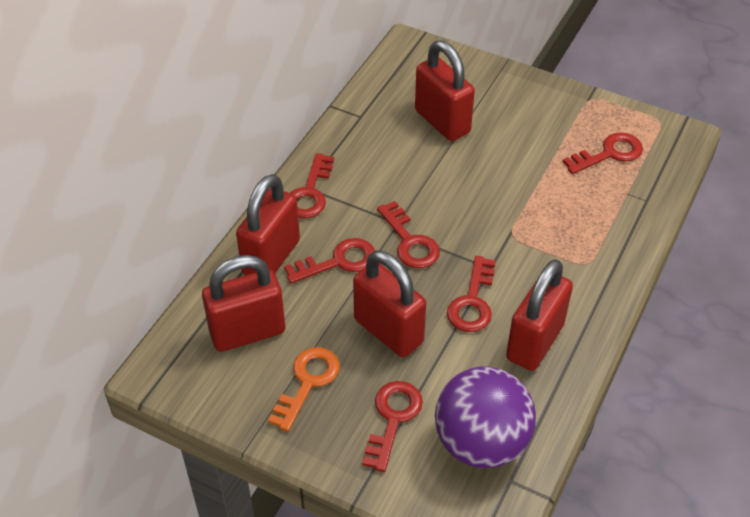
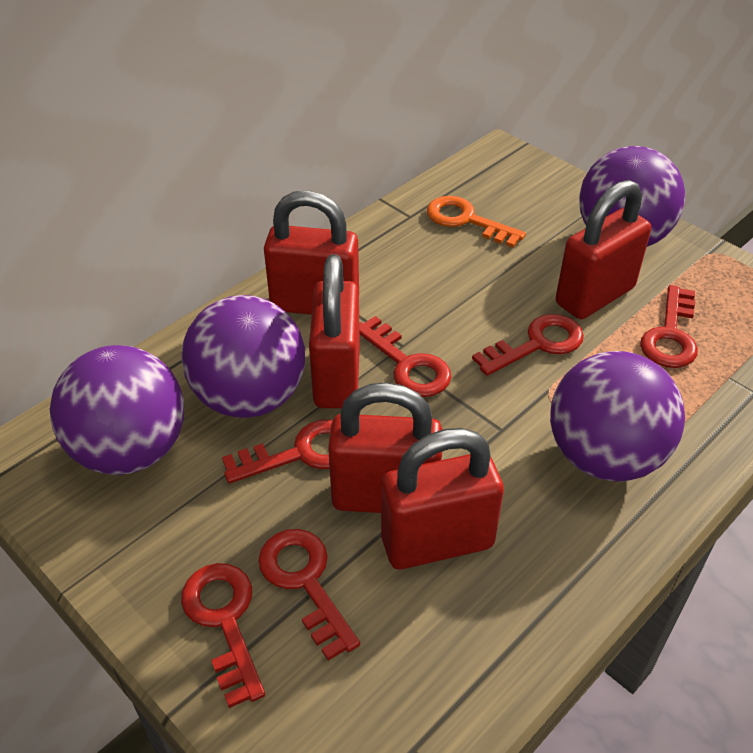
purple ball: [435,366,536,468] = 1 -> [50,345,184,475] [181,295,305,418] [550,351,685,482] [579,146,685,247] = 4

